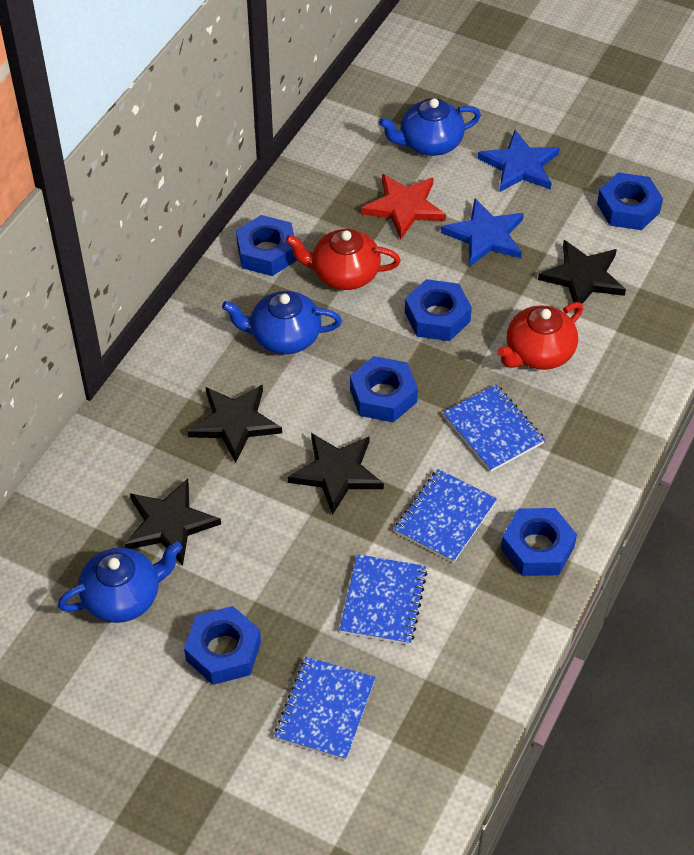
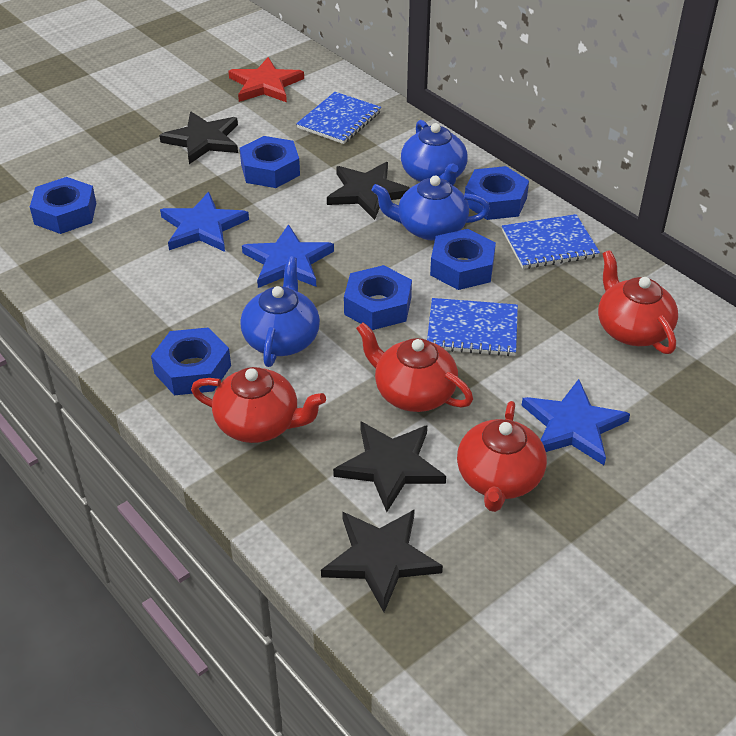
blue notebook: [275,657,375,760] [339,554,427,645] [394,469,497,563] [443,385,545,472] = 4 -> [296,92,381,144] [427,298,518,356] [502,214,600,269] = 3
blue star: [441,199,524,267] [477,130,560,192] = 2 -> [160,192,249,252] [242,224,334,288] [522,379,630,465] = 3
red teapot: [285,229,401,290] [497,302,583,370] = 2 -> [191,367,326,443] [356,322,473,412] [457,401,547,512] [598,250,678,354] = 4

